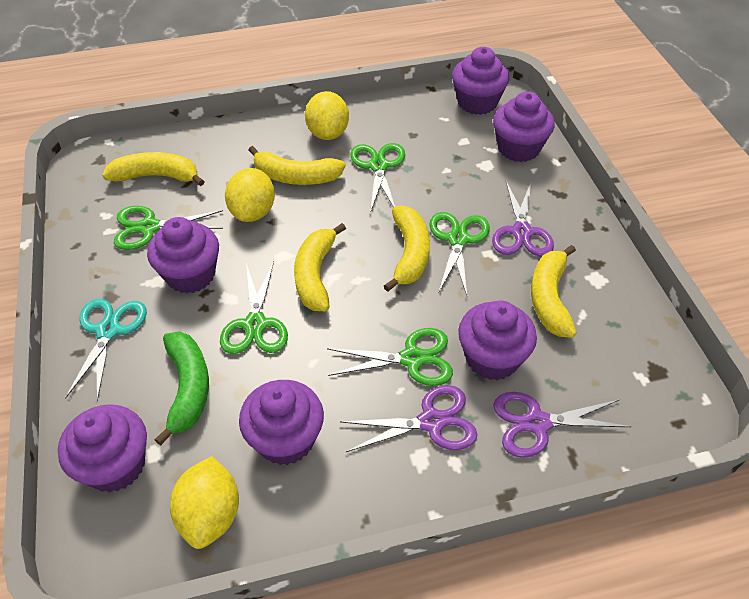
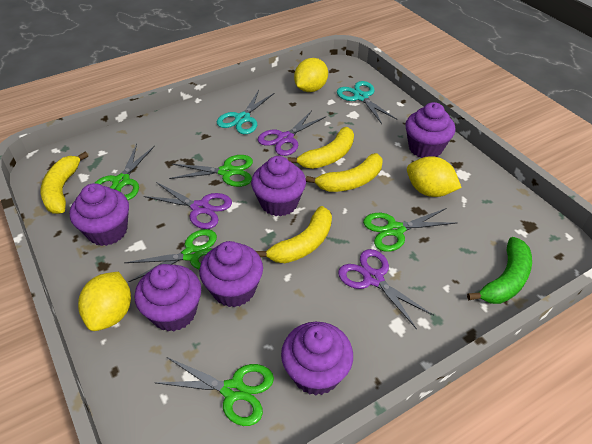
turquoise scissors: [65,299,147,402] = 1 -> [217,90,274,134] [337,81,397,124] = 2
yellow banana: [102,152,205,186] [248,146,346,185] [294,223,346,311] [384,206,430,292] [531,245,577,338] = 5 -> [41,152,88,214] [256,206,332,263] [288,127,354,169] [306,153,382,192] = 4

